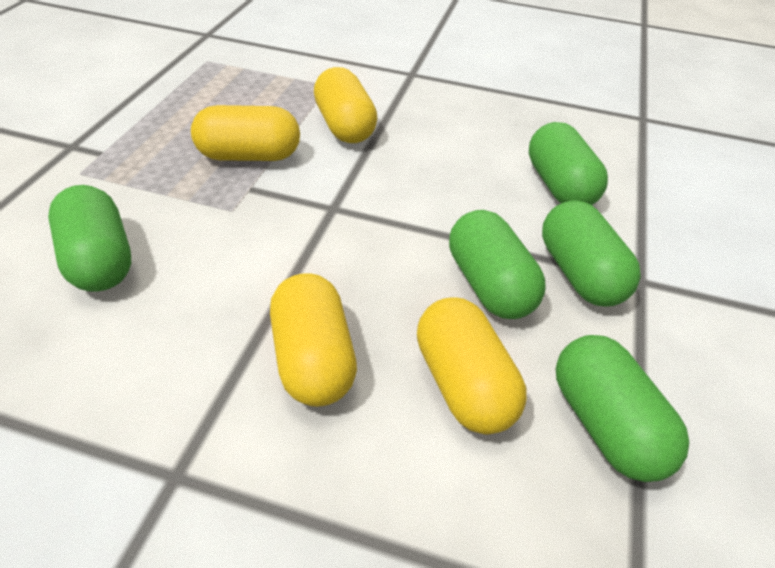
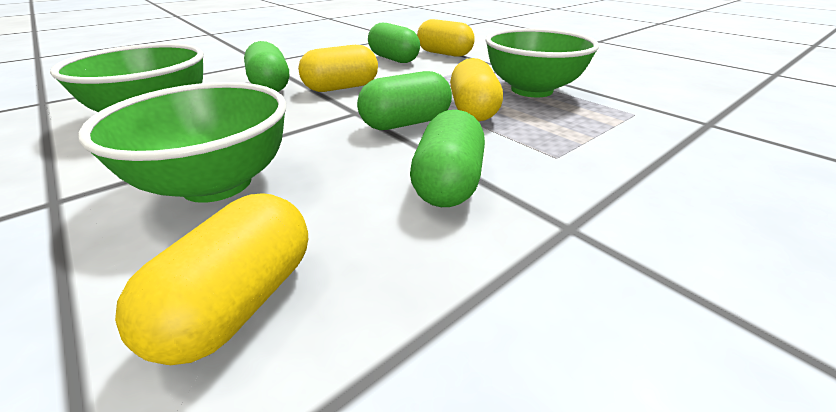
green bowl: none = 0 -> [50,43,204,112] [78,82,286,203] [486,28,599,97] = 3
green capsule: [48,185,131,292] [449,210,546,319] [529,122,608,205] [542,200,641,307] [556,335,689,482] = 5 -> [244,41,289,92] [357,71,452,130] [368,23,420,63] [410,110,485,207] = 4

